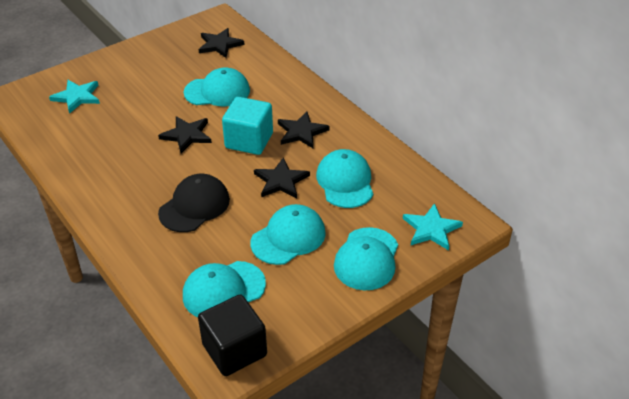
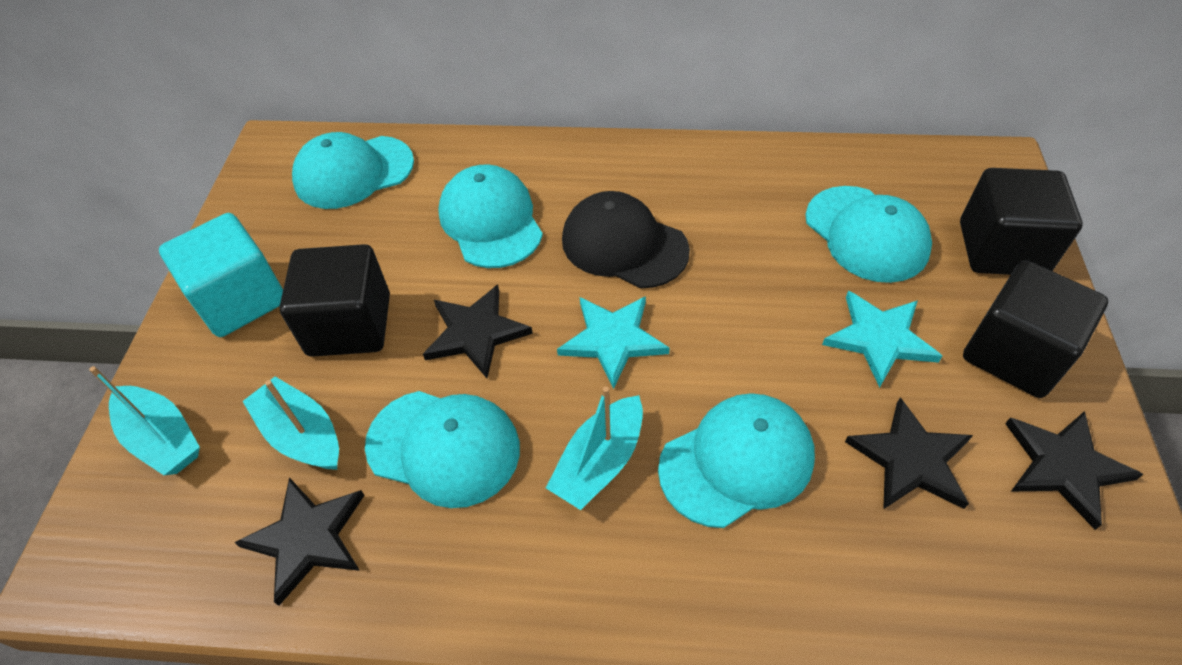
black cube: [198,294,267,376] = 1 -> [279,244,390,357] [960,168,1083,275] [963,261,1108,398] = 3
turquoise boat: none = 0 -> [89,366,200,475] [242,377,339,470] [546,386,643,510] = 3

